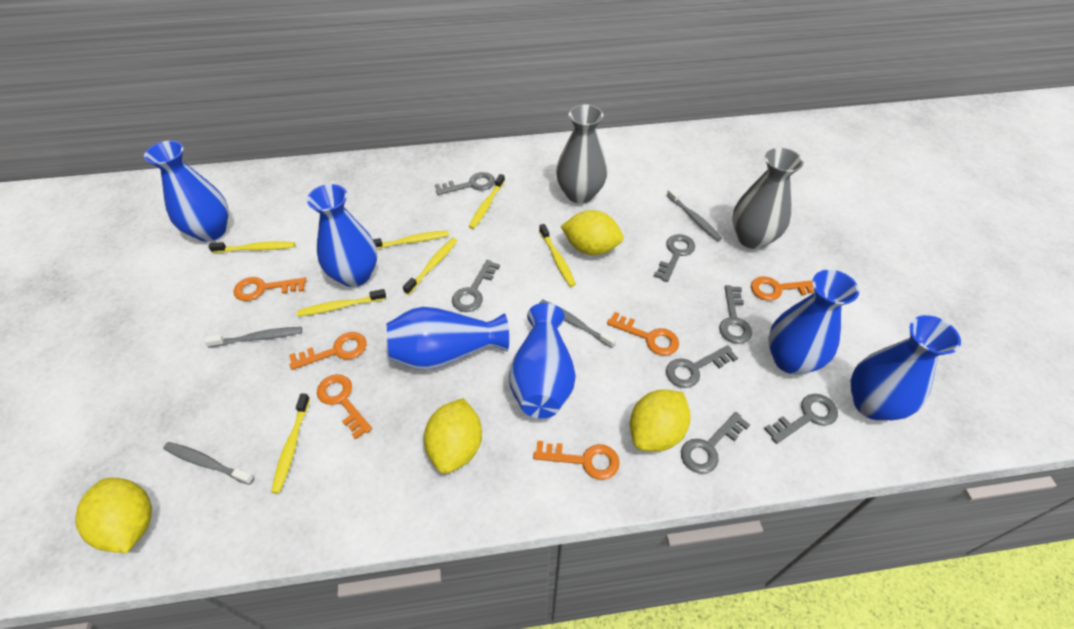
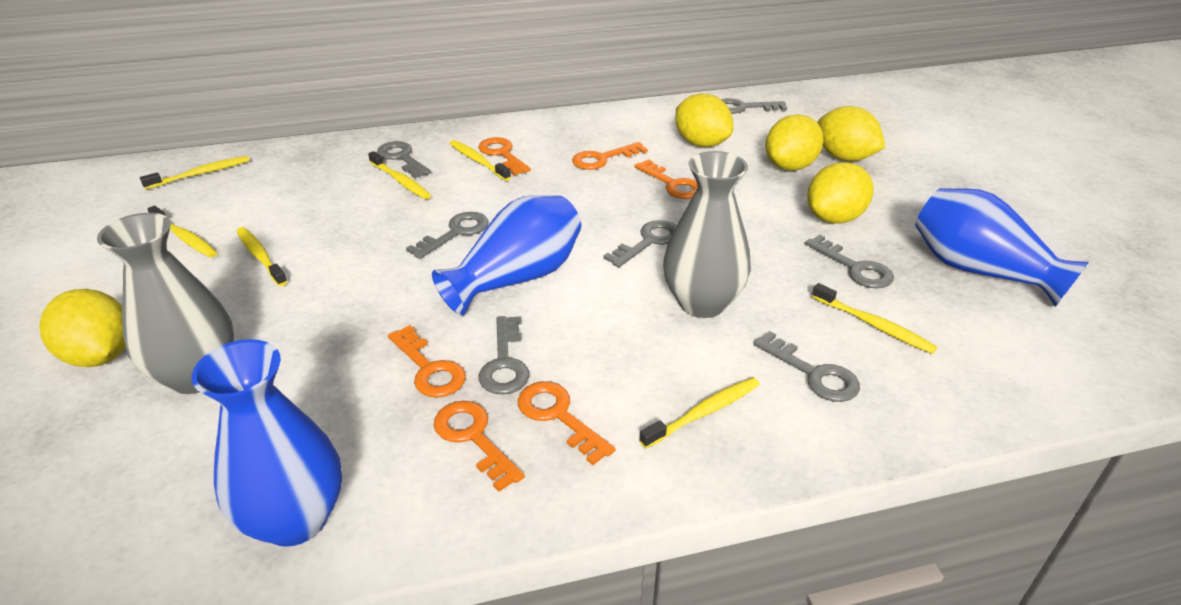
blue vase: [144,141,229,242] [307,184,377,287] [386,307,509,370] [509,303,576,419] [768,270,859,374] [851,315,961,420] = 6 -> [192,339,342,547] [432,195,581,315] [915,188,1089,307] = 3
grey toothbrush: [163,442,254,485] [204,327,302,348] [539,299,616,348] [667,188,722,241] = 4 -> none = 0
yellow lemon: [75,478,152,553] [424,398,482,474] [560,210,624,255] [630,389,691,451] = 4 -> [39,289,125,367] [675,93,733,147] [765,114,824,171] [807,162,874,224] [817,106,886,161] = 5

